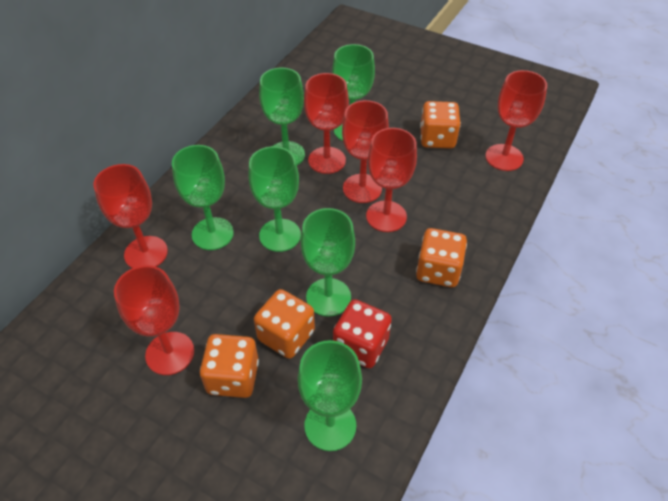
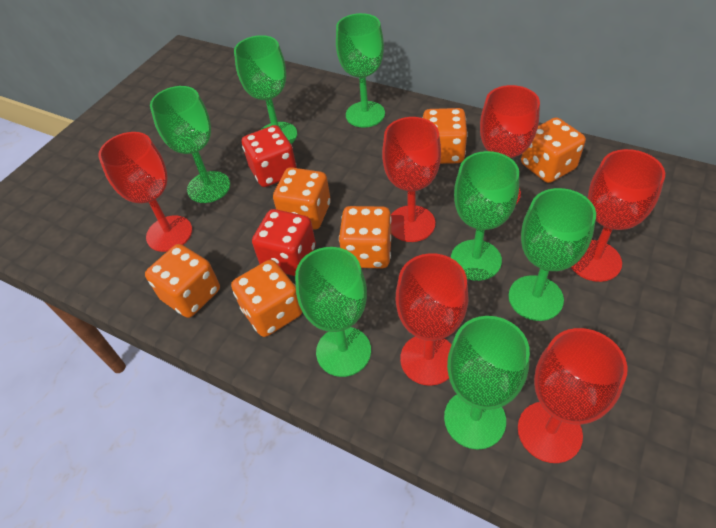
green goblet: [172,145,234,250] [248,146,301,252] [259,68,305,165] [298,340,362,451] [301,208,355,317] [332,44,375,141] = 6 -> [150,86,230,203] [234,35,297,144] [295,247,371,377] [336,13,385,128] [444,316,530,450] [451,151,519,281] [508,188,596,321] = 7
orange dice: [200,334,259,398] [254,289,315,359] [416,228,467,287] [420,101,461,149] = 4 -> [145,244,220,318] [231,260,302,337] [273,167,331,230] [339,206,392,268] [423,108,468,164] [521,117,586,183] = 6
red dice: [333,299,392,368] = 1 -> [242,125,297,187] [252,209,316,276] = 2

